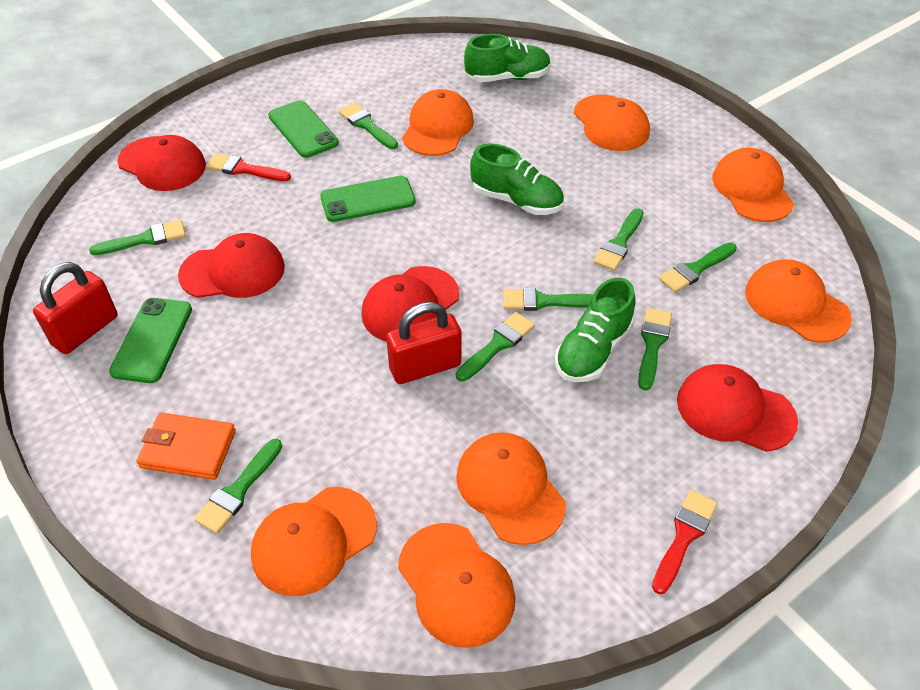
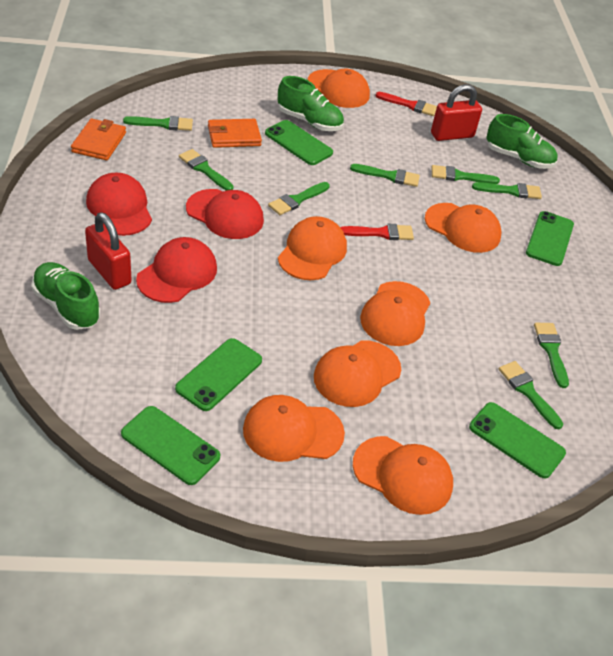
green phone: [109,298,192,383] [268,100,339,158] [320,176,416,222] = 3 -> [121,406,220,485] [175,338,262,411] [265,120,333,165] [469,402,566,478] [526,211,574,266] = 5
orange wallet: [136,413,236,480] = 1 -> [71,119,126,161] [208,119,262,148] = 2
red cap: [117,135,206,191] [178,233,285,298] [361,266,459,342] [677,364,798,452] = 4 -> [86,173,152,236] [136,237,217,303] [186,189,264,239] = 3

